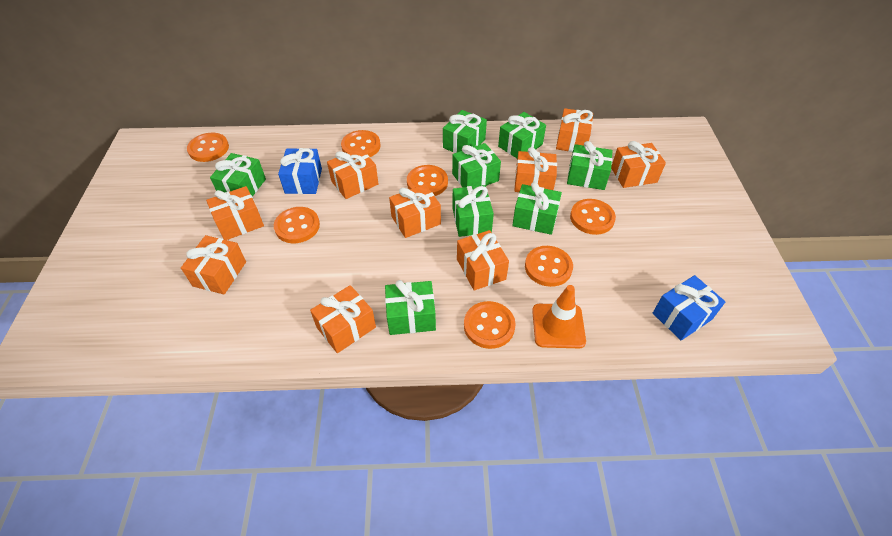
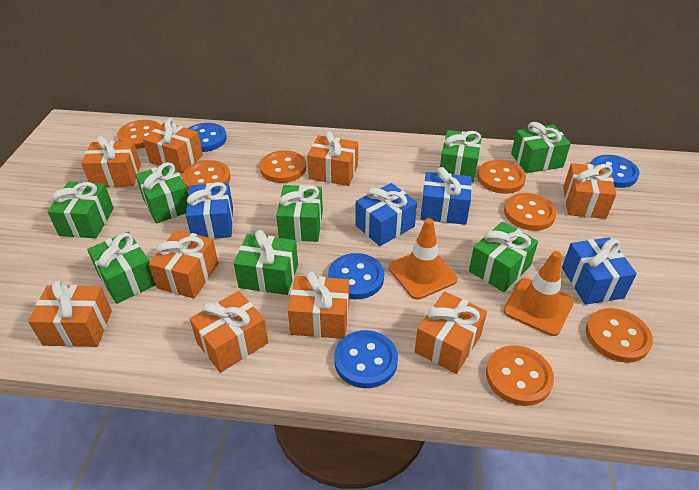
blue button: none = 0 -> [188,123,227,152] [328,253,384,299] [334,330,398,388] [591,155,640,188] = 4
blue gift: [278,148,322,194] [653,275,725,341] = 2 -> [186,182,233,239] [355,183,417,246] [420,167,472,225] [562,237,637,305] = 4
orange traffic cone: [532,285,586,348] = 1 -> [389,218,458,300] [503,251,574,336] = 2

